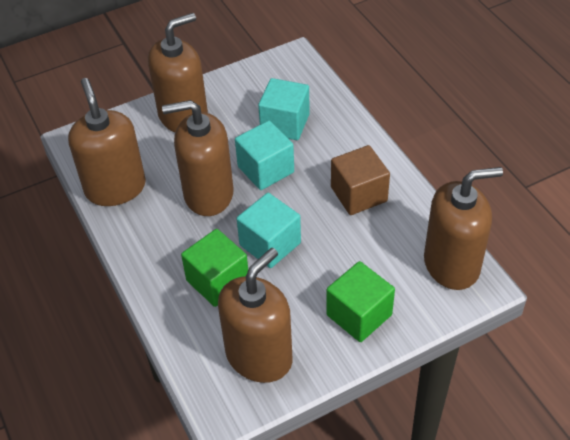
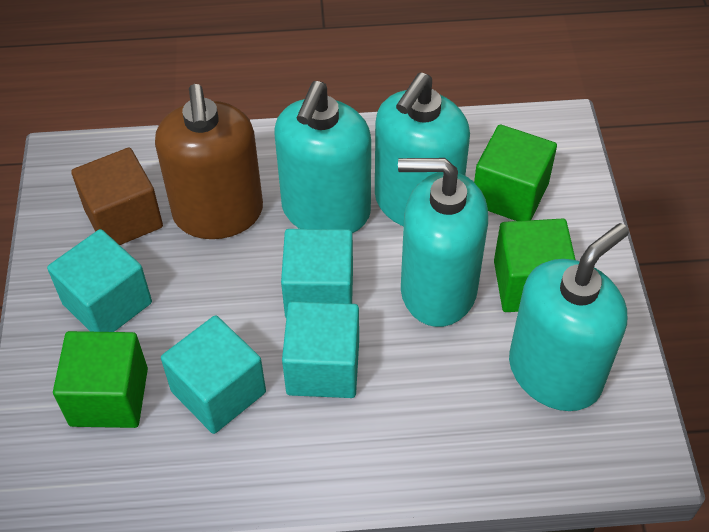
brown soap dispenser: [68,78,146,206] [148,13,208,132] [162,100,234,216] [218,248,293,383] [424,167,503,290] = 5 -> [155,84,263,239] = 1
green cube: [181,229,248,307] [326,261,395,342] = 2 -> [53,331,148,428] [474,124,557,221] [494,219,575,312] = 3
turquoise cube: [235,120,294,190] [236,193,301,268] [258,78,310,140] = 3 -> [47,229,152,332] [161,315,266,434] [281,229,353,317] [282,301,359,398] = 4
turquoise soap dispenser: none = 0 -> [274,81,371,233] [375,72,470,226] [398,158,488,327] [509,223,629,411] = 4

